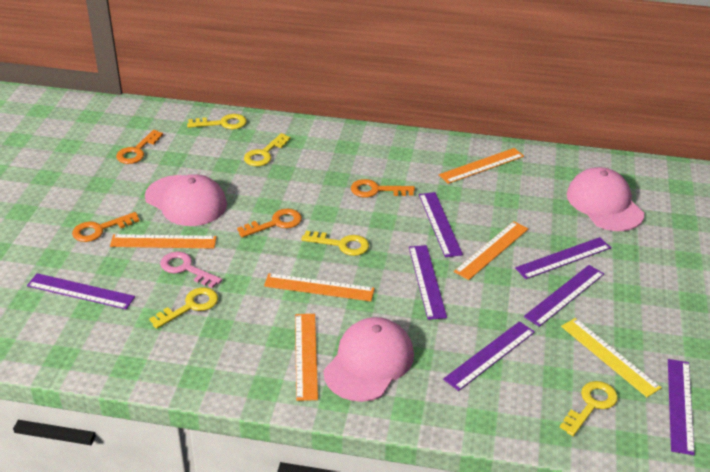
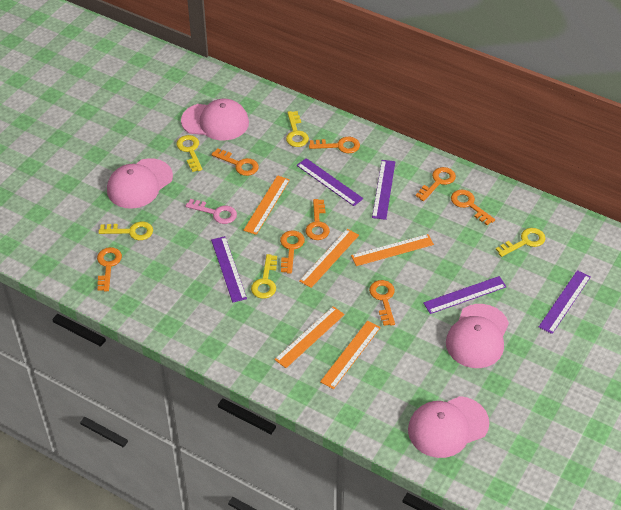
orange key: [72,212,140,242] [116,130,163,164] [237,209,302,238] [351,179,415,197] = 4 -> [97,247,122,291] [211,148,259,176] [280,230,305,274] [305,199,330,240] [309,137,360,153] [369,280,395,326] [416,167,456,201] [451,189,495,225] = 8
pink cap: [145,174,227,226] [324,317,414,402] [567,167,644,231] = 3 -> [107,158,173,209] [181,99,249,141] [408,396,489,458] [446,304,509,368] = 4
purple ruler: [27,273,135,309] [409,245,447,320] [419,192,463,257] [443,321,535,391] [515,237,611,279] [524,265,604,327] [668,359,695,455] = 7 -> [211,236,247,303] [297,158,363,206] [372,160,395,220] [423,276,507,314] [539,270,591,334] = 5
yellow ruler: [561,318,661,397] = 1 -> none = 0

